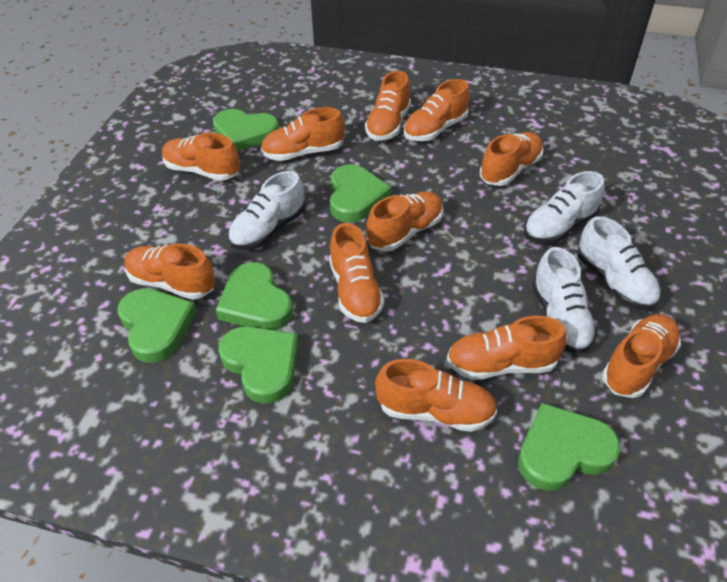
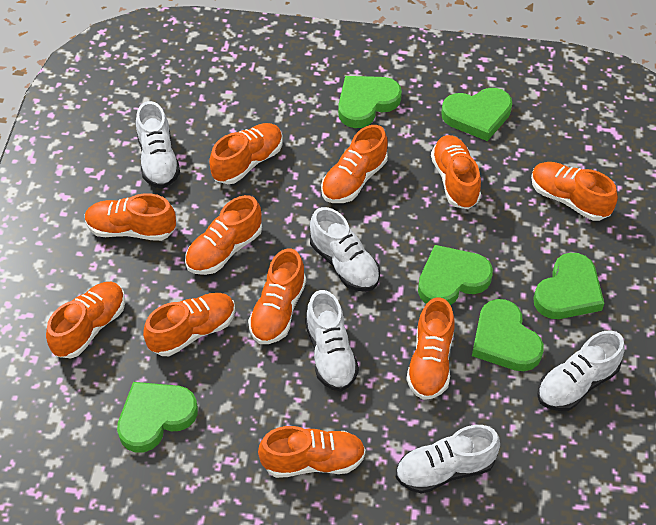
white shoe: [228,171,305,250] [524,171,604,244] [532,247,598,354] [577,216,661,310] = 4 -> [136,101,180,188] [305,290,359,391] [310,207,380,292] [396,425,500,494] [537,330,625,411] = 5

